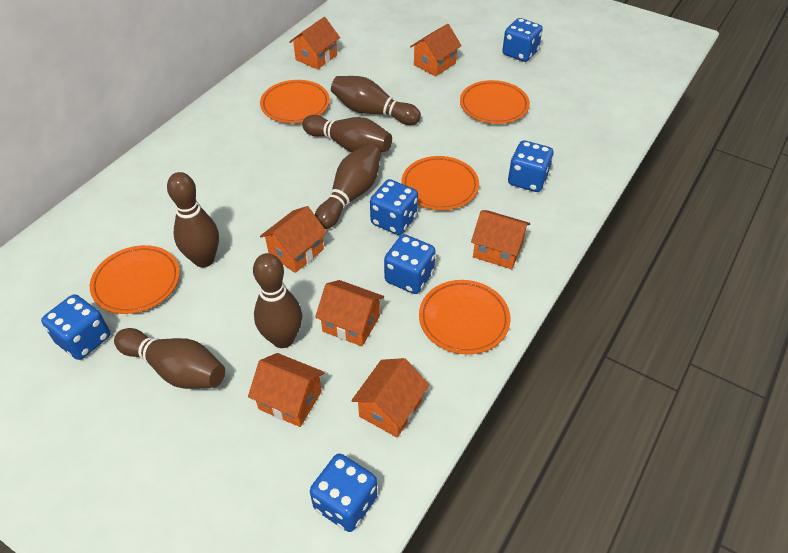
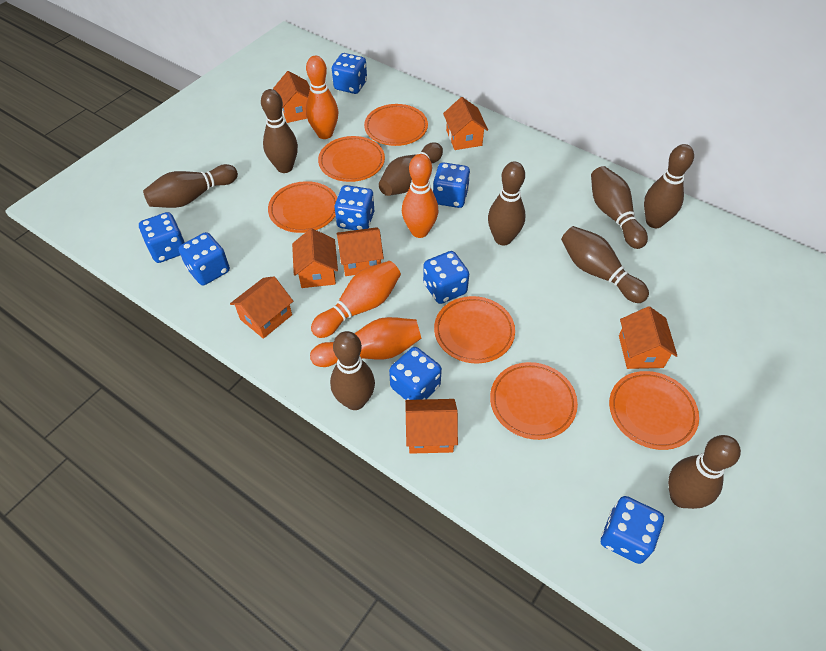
blue dice: [41,294,110,360] [310,454,377,532] [370,179,418,235] [384,234,436,294] [502,18,543,62] [508,140,554,192] = 6 -> [139,212,185,263] [179,232,230,285] [332,53,367,94] [335,185,374,230] [389,347,442,400] [423,251,469,304] [433,162,470,208] [601,496,664,564] = 8
brown bowling pin: [114,328,225,389] [167,172,219,267] [253,253,302,348] [302,115,392,153] [315,144,381,229] [331,76,421,125] = 6 -> [143,164,238,208] [261,89,298,173] [330,331,375,410] [379,142,443,196] [488,161,525,245] [561,226,649,303] [591,166,648,249] [644,144,694,228] [668,435,741,509] = 9
orange bowling pin: none = 0 -> [306,56,338,139] [310,317,421,367] [311,261,401,338] [402,154,438,238] = 4
orange plate: [90,245,180,314] [260,80,330,123] [401,156,479,210] [419,280,510,355] [460,80,530,124] = 5 -> [268,181,337,233] [318,136,385,182] [364,104,428,146] [434,296,515,363] [490,362,578,440] [609,371,699,450] = 6

